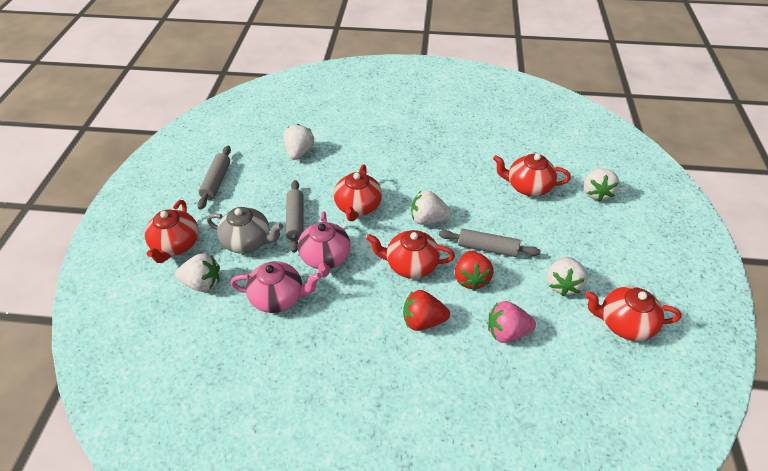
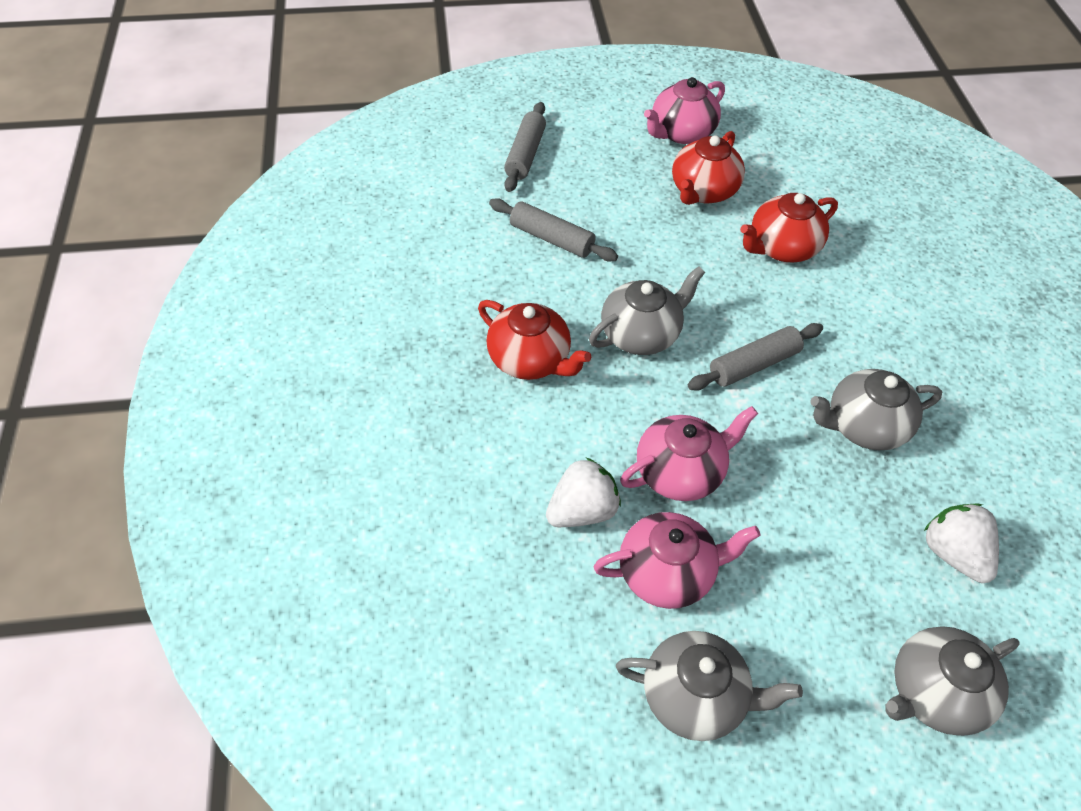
grey teapot: [207,207,283,253] = 1 -> [589,266,705,355] [616,631,803,741] [810,369,942,450] [886,626,1020,736] = 4
pink strawberry: [488,301,536,343] = 1 -> none = 0
pink teapot: [230,261,321,313] [298,212,350,277] = 2 -> [594,512,761,609] [620,406,758,501] [644,77,725,144] = 3
red strawberry: [403,290,450,331] [455,251,494,290] = 2 -> none = 0
red teapot: [145,200,199,263] [334,164,382,221] [366,230,455,279] [493,154,571,196] [585,286,682,341] = 5 -> [478,300,591,380] [672,131,745,205] [740,193,838,262] = 3
white strawberry: [175,253,220,292] [283,124,314,160] [411,190,451,225] [547,257,588,296] [584,168,620,201] = 5 -> [546,458,621,527] [924,503,999,583] = 2

